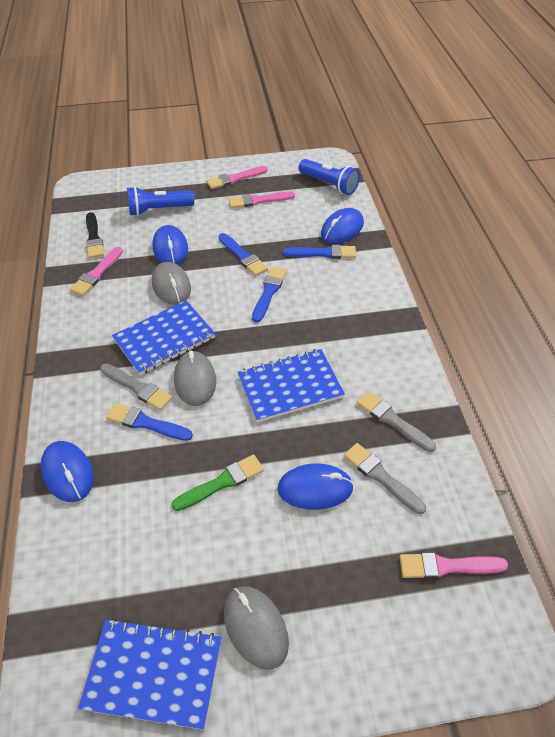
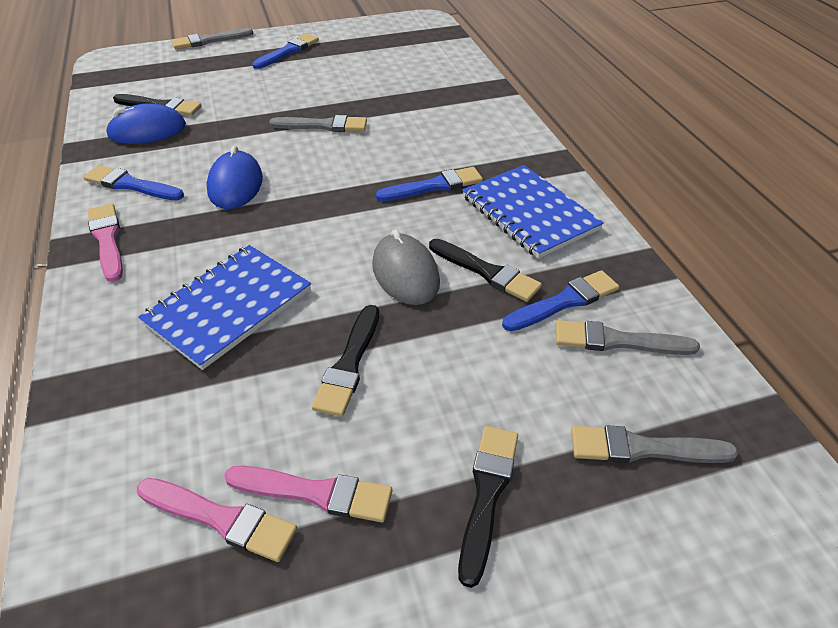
black brush: [86,212,104,258] = 1 -> [113,94,202,116] [312,305,379,417] [429,239,542,302] [458,426,518,588] = 4
blue flashlight: [127,186,194,216] [298,159,360,195] = 2 -> none = 0
blue mouse: [40,441,94,502] [152,225,188,264] [277,463,354,510] [321,208,364,243] = 4 -> [106,103,186,144] [206,145,263,209] = 2
blue notebook: [78,619,222,730] [112,300,215,375] [238,349,345,422] = 3 -> [138,245,311,370] [462,165,604,259] = 2
green brush: [171,454,264,511] = 1 -> none = 0
grey brush: [100,363,172,410] [344,443,426,514] [356,391,436,452] = 3 -> [171,28,253,49] [269,115,367,132] [556,320,700,355] [571,425,738,463] = 4
grey mouse: [152,262,191,305] [174,350,216,406] [224,586,289,670] = 3 -> [372,229,440,305] = 1
pink brush: [70,247,123,296] [206,166,268,189] [229,191,295,208] [400,552,508,579] = 4 -> [88,204,123,282] [137,478,297,562] [224,466,392,522] = 3

